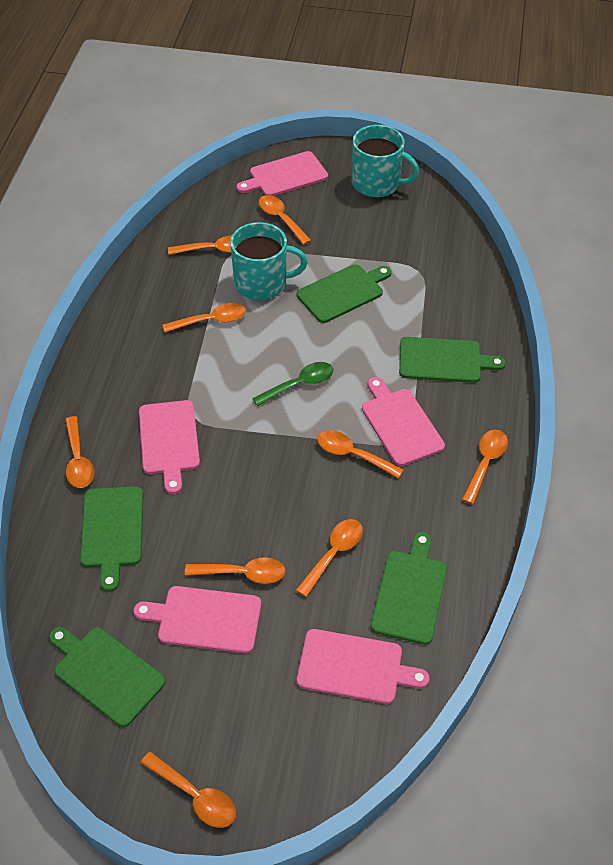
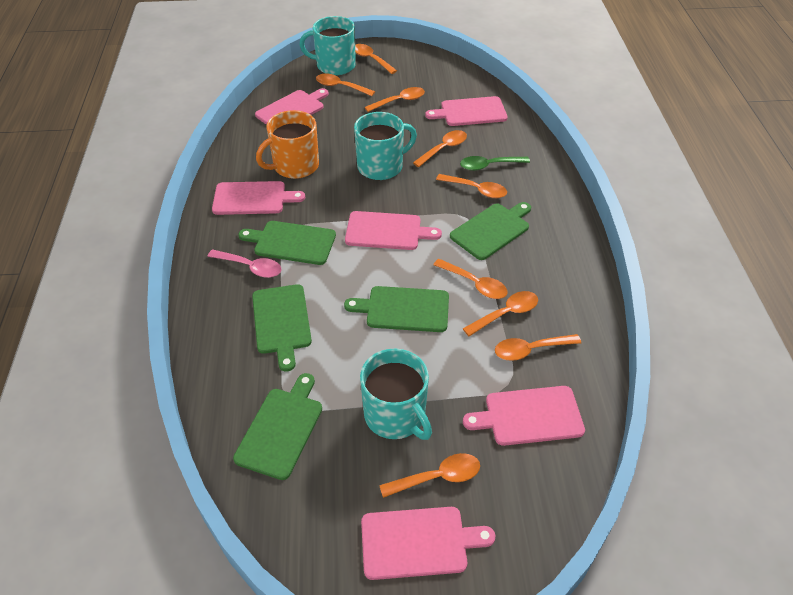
orange mug: none = 0 -> [256,110,319,179] = 1
pink cutting board: [134,586,261,654] [139,400,200,494] [236,151,328,196] [297,629,430,704] [362,377,445,466] = 5 -> [212,181,305,215] [255,88,329,125] [345,211,442,250] [361,507,495,580] [425,96,508,126] [463,386,585,446] = 6
pink spoon: none = 0 -> [207,249,282,278] = 1
turquoise mug: [230,222,307,300] [352,125,419,197] = 2 -> [299,16,356,75] [354,112,417,180] [360,349,432,440] = 3

